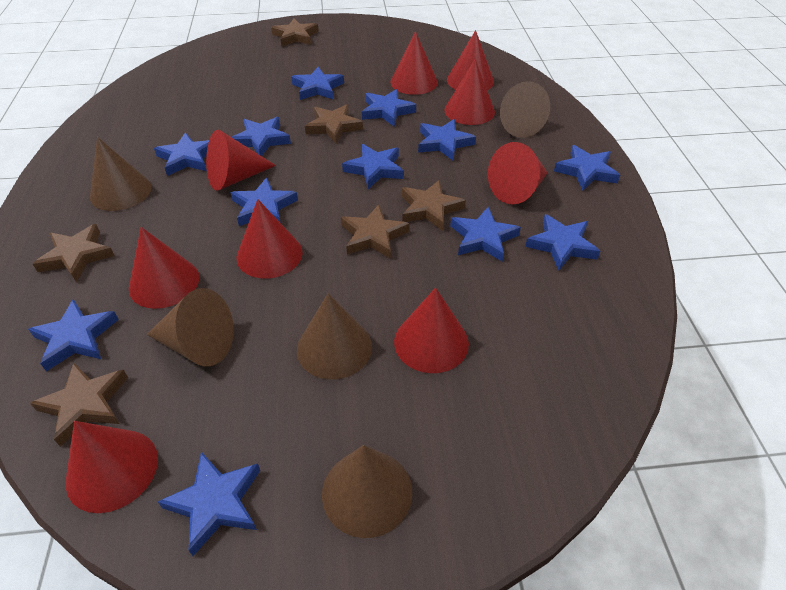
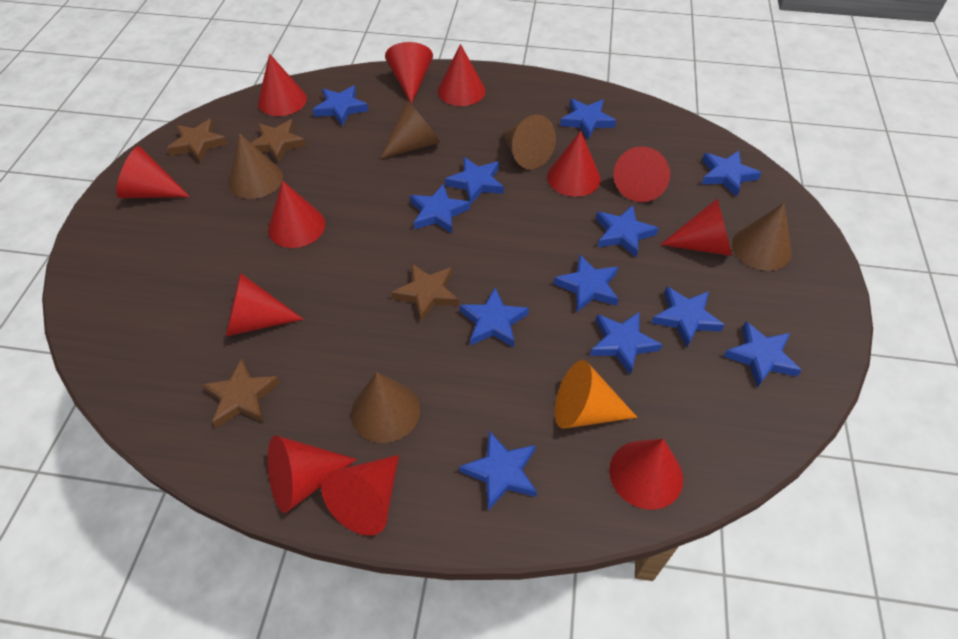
brown star: [30,363,128,447] [33,224,114,282] [271,18,319,46] [305,104,363,143] [341,205,410,259] [402,180,466,231] = 6 -> [167,119,228,163] [202,358,280,428] [251,119,306,163] [391,263,459,322] = 4
orange cone: none = 0 -> [555,360,638,429] = 1
red cone: [66,421,158,513] [129,227,199,309] [206,130,276,191] [237,199,303,279] [390,31,438,95] [394,288,469,373] [445,59,495,125] [447,30,494,90] [488,142,547,204] = 9 -> [116,146,190,198] [226,273,304,336] [258,54,307,116] [268,181,325,248] [268,435,357,513] [321,455,399,536] [385,42,433,104] [438,44,485,106] [547,131,601,197] [609,439,683,510] [614,146,670,202] [660,199,732,256] = 12

